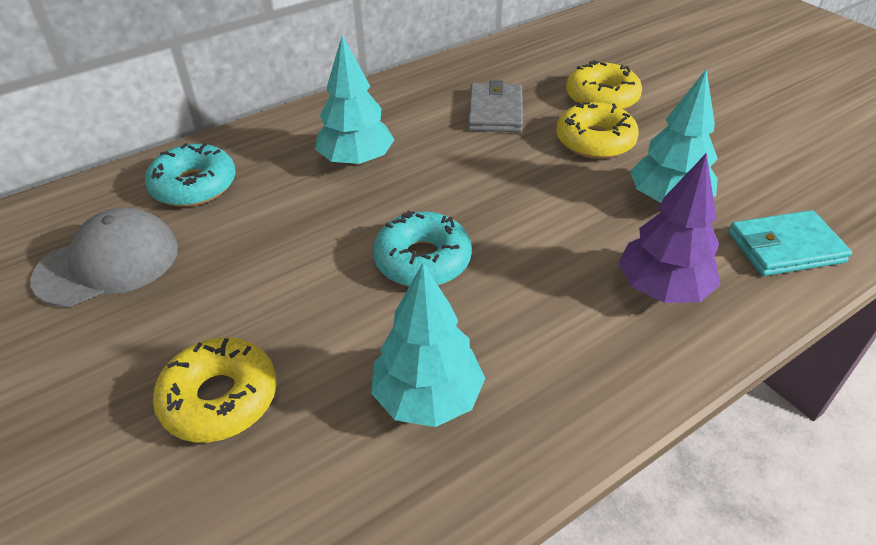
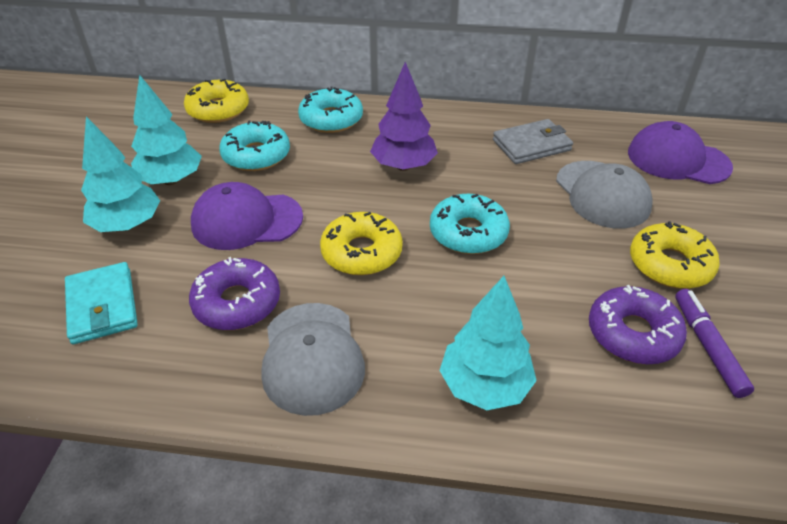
grey cap: [31,207,178,307] = 1 -> [261,303,365,416] [556,161,652,229] = 2
purple cap: none = 0 -> [191,182,303,250] [628,121,733,184] = 2
purple donut: none = 0 -> [189,257,280,330] [589,285,687,364] = 2
purple marker: none = 0 -> [675,289,754,398] = 1
turquoise donut: [145,143,236,207] [373,211,472,286] = 2 -> [219,120,290,171] [298,86,363,133] [430,194,510,254] = 3

